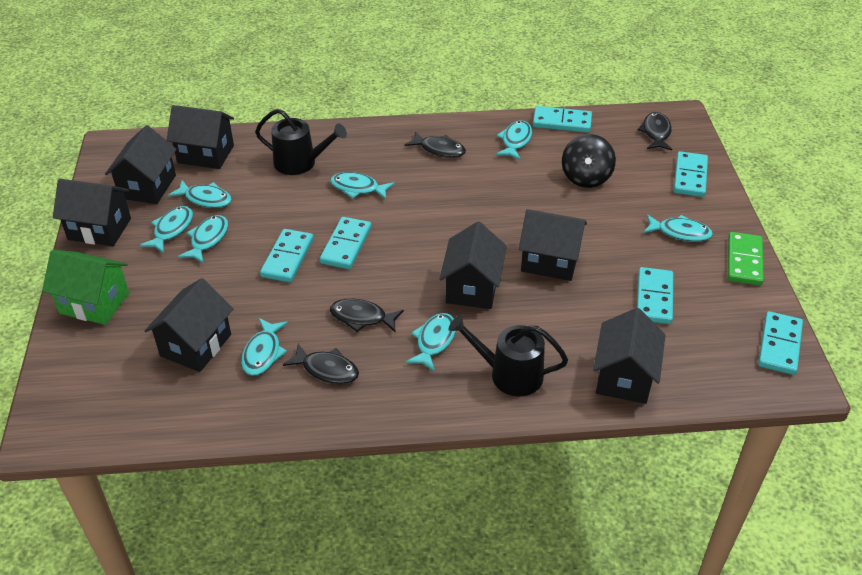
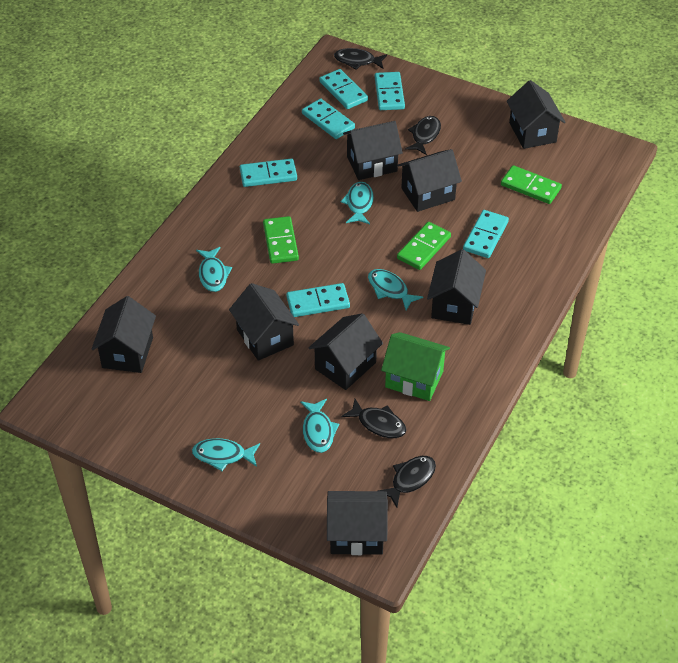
black house: [53,179,131,246] [105,125,176,204] [145,278,233,372] [166,105,234,169] [439,222,507,309] [519,209,587,281] [593,308,666,404] = 7 -> [92,296,156,373] [229,283,299,361] [308,313,383,390] [327,491,388,555] [343,121,403,180] [398,149,462,212] [427,249,486,325] [507,80,565,149] = 8
black spinning top: [562,134,616,188] = 1 -> none = 0
black watering can: [255,109,347,175] [448,315,568,396] = 2 -> none = 0
green domino: [728,232,764,286] = 1 -> [263,216,299,264] [397,222,451,270] [501,165,562,204] = 3
turquoise fish: [140,206,193,253] [168,180,232,208] [178,215,228,264] [241,318,288,376] [330,172,395,200] [406,313,456,372] [496,121,532,160] [644,214,713,242] = 8 -> [192,438,260,471] [196,247,232,292] [300,399,339,453] [341,182,374,224] [368,269,423,311] = 5

